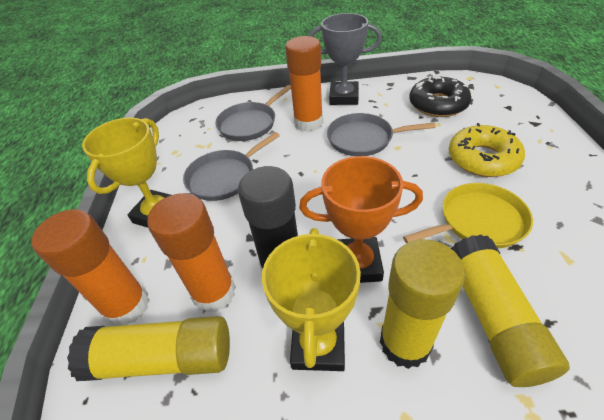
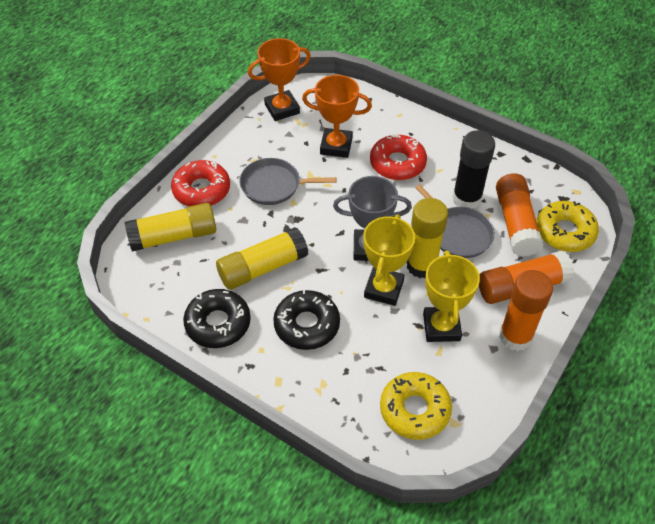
black donut: [409,75,471,117] = 1 -> [183,289,251,348] [273,289,340,350] = 2
grey pan: [183,132,280,201] [215,85,291,141] [327,113,435,156] = 3 -> [239,158,337,205] [415,184,495,258] = 2
orange trophy: [299,156,423,283] = 1 -> [248,38,311,121] [302,75,372,158] = 2
red donut: none = 0 -> [171,160,230,206] [370,134,427,180] = 2
yellow donut: [449,123,525,177] = 1 -> [380,372,452,440] [536,201,599,252] = 2
yellow pan: [403,183,533,248] = 1 -> none = 0

